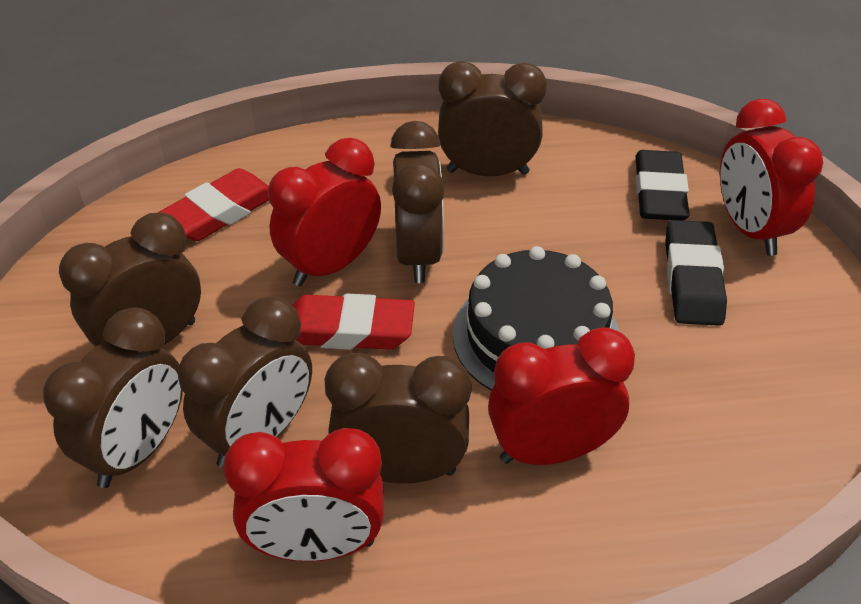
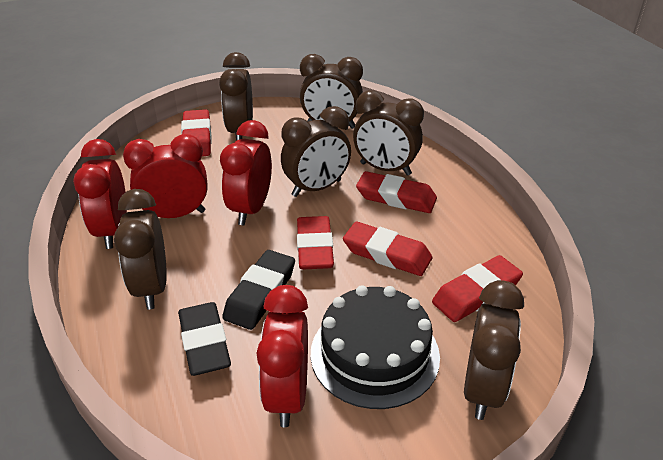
red eraser: [158,168,269,241] [292,294,415,350] = 2 -> [181,109,212,156] [297,216,334,270] [343,222,432,276] [356,171,437,213] [432,255,523,322] = 5

